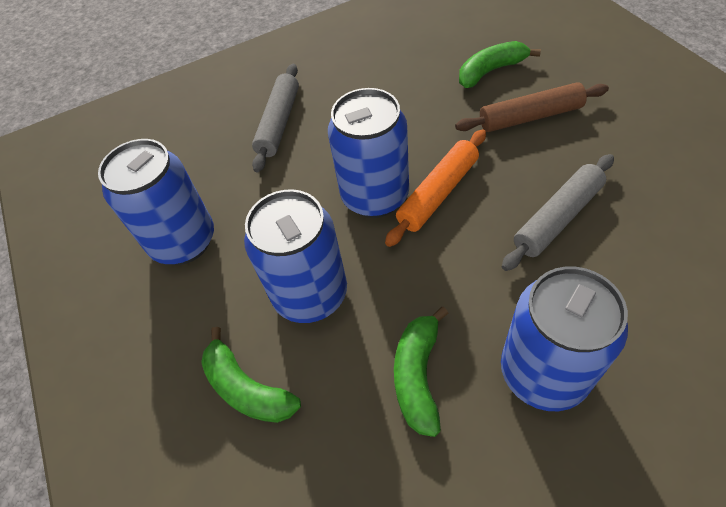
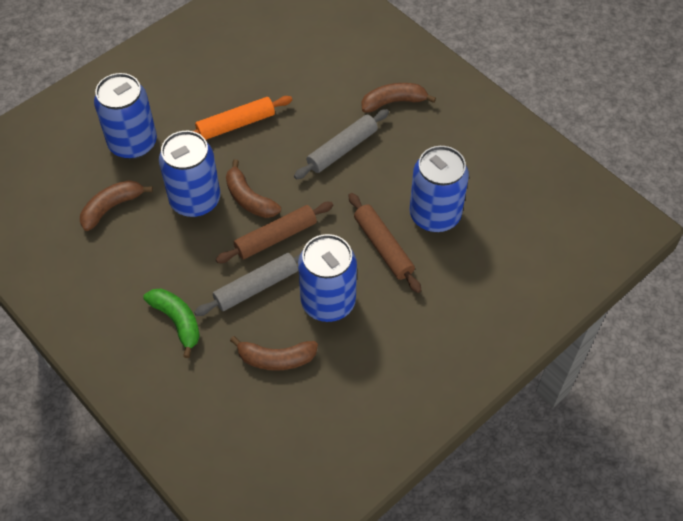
brown banana: none = 0 -> [80,180,153,231] [226,159,281,218] [230,336,318,371] [362,83,436,113] = 4
brown rolling pin: [455,82,609,132] = 1 -> [216,202,333,263] [348,193,421,293] = 2
green banana: [201,327,301,423] [394,307,448,437] [459,41,541,88] = 3 -> [143,289,200,358] = 1

